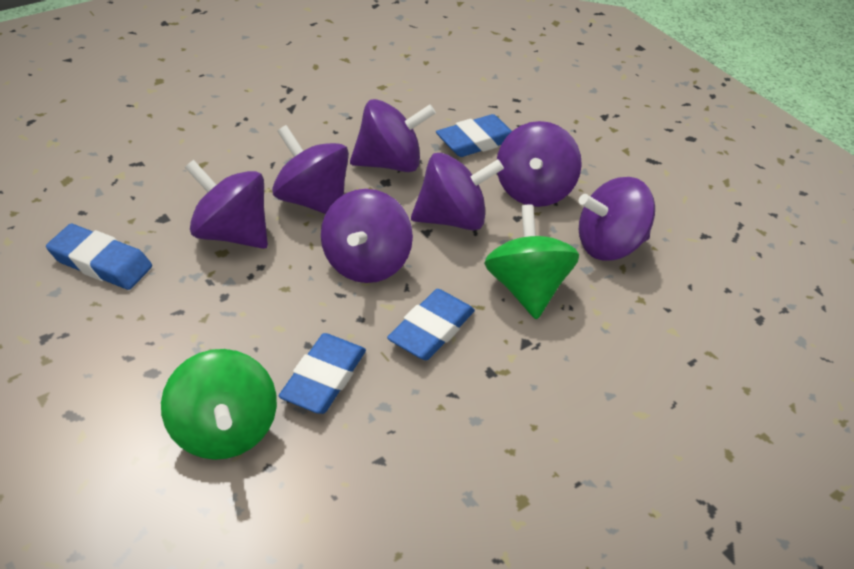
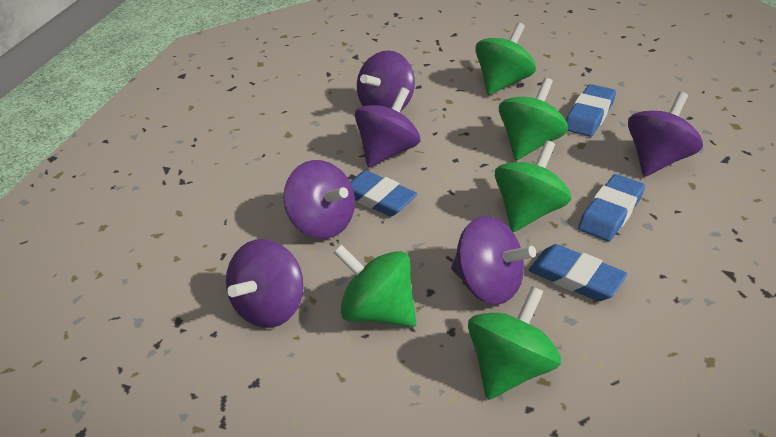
green spinning top: [161,349,277,460] [484,204,579,319] = 2 -> [333,244,417,327] [468,286,561,400] [475,22,536,95] [495,140,571,232] [499,78,568,160] = 5
purple spinning top: [185,160,268,249] [272,125,349,214] [321,189,413,283] [350,99,436,172] [411,153,504,231] [497,121,582,207] [579,177,655,261] = 7 -> [226,239,304,328] [283,160,355,239] [355,87,420,168] [357,50,415,111] [451,216,536,305] [628,92,703,177] = 6

